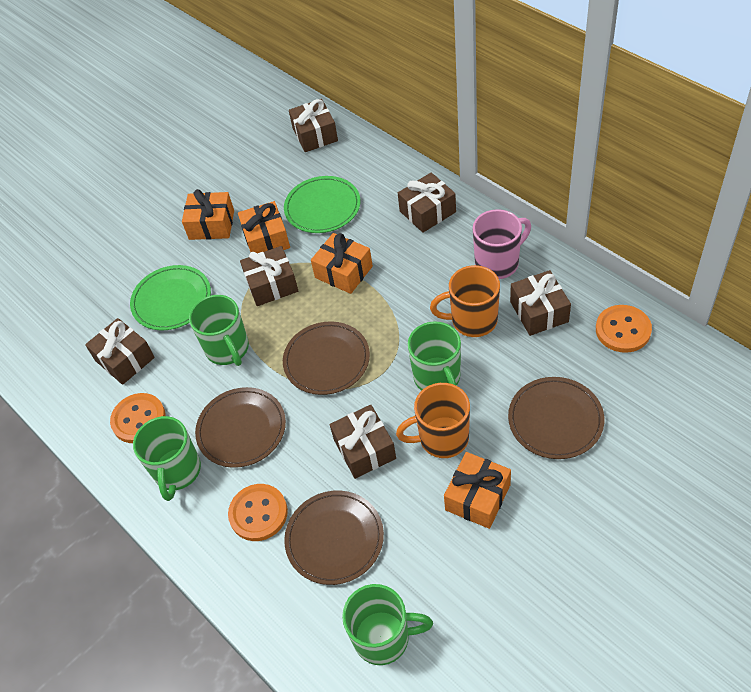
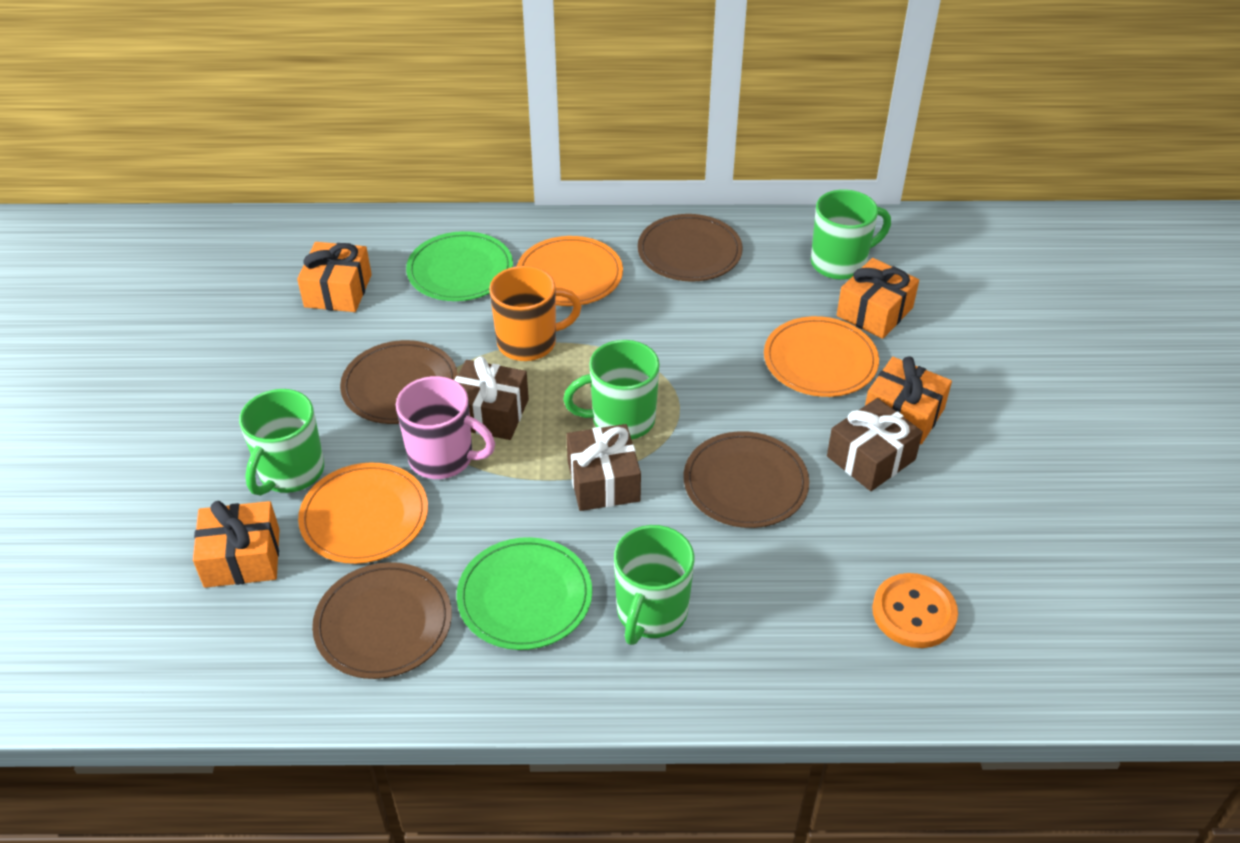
brown gift: [85,318,155,385] [240,246,298,306] [289,99,338,152] [330,405,396,479] [398,172,456,233] [510,270,571,336] = 6 -> [455,356,529,440] [566,424,641,511] [827,398,923,491] = 3
orange button: [110,393,166,443] [228,484,288,541] [596,305,652,353] = 3 -> [872,573,958,648] = 1
orange mug: [396,383,470,458] [430,265,500,337] = 2 -> [489,266,582,361] = 1
orange plate: none = 0 -> [298,463,428,564] [517,236,623,306] [764,316,879,397] = 3

